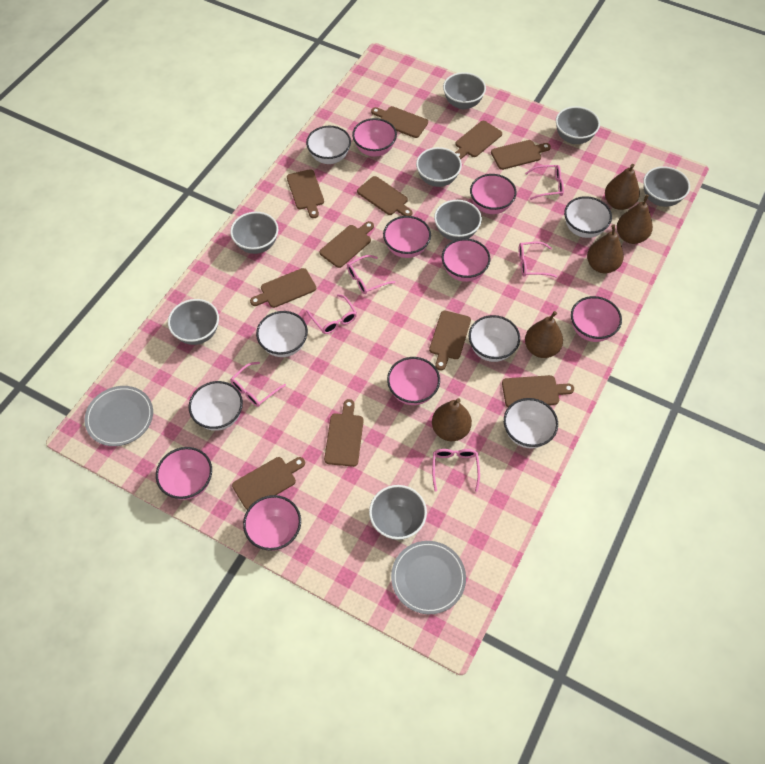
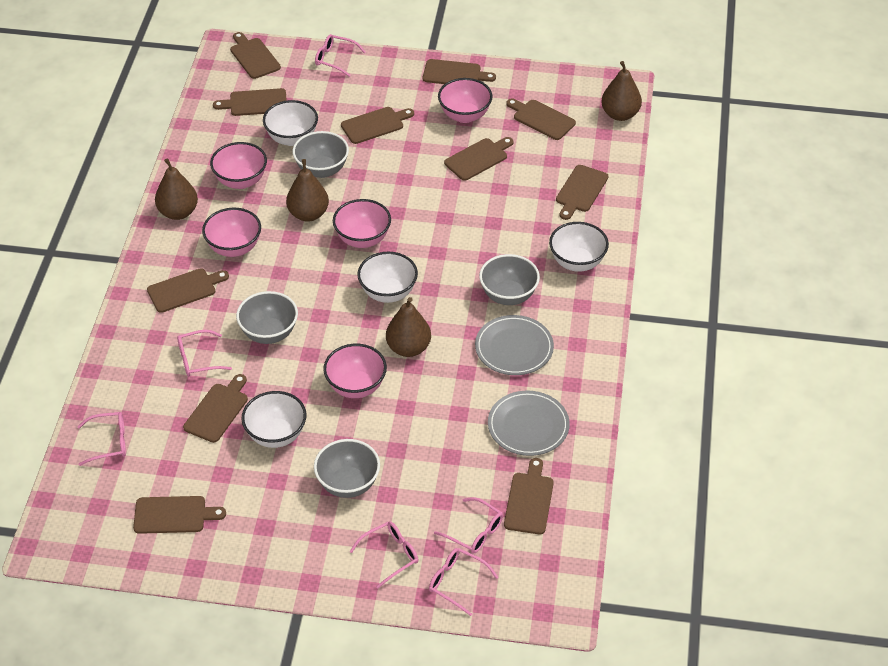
brown pear: [432,398,472,441] [525,311,563,358] [587,225,624,273] [605,164,640,210] [617,194,653,244] = 5 -> [155,158,198,220] [286,159,329,222] [386,297,431,357] [601,61,642,121] = 4
grey bowl: [168,299,219,345] [230,212,278,254] [369,485,427,540] [416,147,462,187] [434,200,482,241] [443,72,486,109] [556,106,600,144] [643,166,690,207] = 8 -> [236,291,298,344] [292,131,349,178] [314,439,380,498] [479,254,540,305] = 4
pink bowl: [156,447,212,500] [243,495,301,551] [352,118,397,157] [383,216,431,258] [387,357,440,405] [442,238,490,282] [470,174,517,214] [571,296,622,342] = 8 -> [202,208,261,257] [210,142,267,189] [323,344,387,398] [333,199,391,248] [438,78,493,123] = 5
white bowl: [189,381,243,431] [256,311,308,357] [306,126,351,164] [469,315,520,362] [504,398,558,448] [564,196,612,238] = 6 -> [241,391,307,448] [263,100,318,146] [357,252,418,303] [549,222,609,272] = 4

